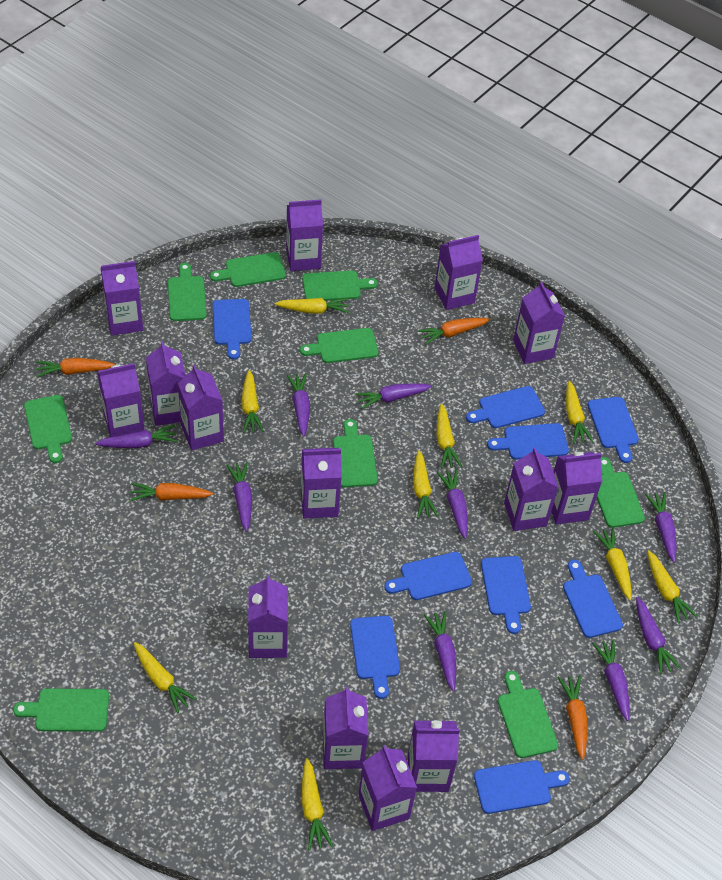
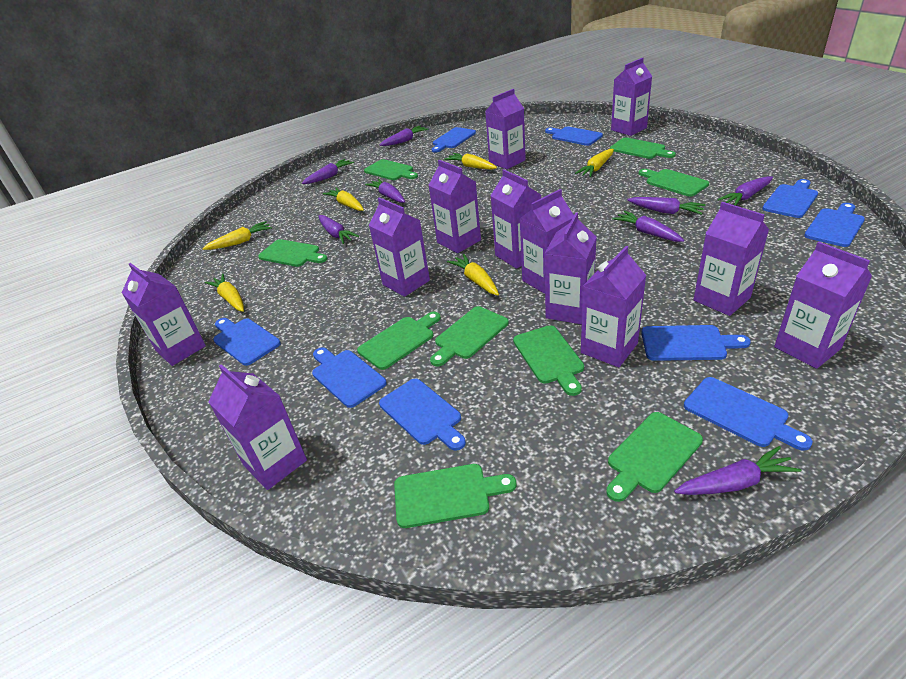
orange carrot: [36,358,115,377] [130,483,213,501] [418,318,490,345] [558,675,587,760] = 4 -> none = 0
purple carrot: [95,425,178,448] [226,462,252,532] [287,373,310,437] [355,383,432,409] [424,611,456,691] [437,469,468,539] [592,639,630,721] [636,597,681,674] [645,492,676,563] = 9 -> [302,159,354,184] [319,215,359,244] [365,179,405,203] [380,126,428,146] [612,211,684,242] [627,197,706,215] [674,446,801,495] [718,176,773,206] = 8
purple carton: [98,363,145,437] [101,261,143,336] [146,341,186,426] [178,365,224,450] [248,575,288,658] [286,199,323,271] [301,448,342,519] [323,687,368,769] [358,745,417,831] [408,720,460,792] [435,235,483,310] [504,447,559,531] [513,281,565,364] [551,452,602,524] = 14 -> [122,263,206,366] [208,364,307,490] [369,197,430,297] [428,160,481,253] [485,89,526,169] [491,169,541,269] [519,189,574,294] [544,212,597,325] [581,246,647,367] [611,58,652,136] [693,202,769,316] [774,242,872,369] = 12
yellow carrot: [134,642,196,713] [241,370,264,433] [275,298,349,314] [302,758,333,850] [413,450,439,519] [437,404,462,469] [566,381,593,444] [593,527,632,600] [647,550,697,624] = 9 -> [202,221,272,250] [205,274,244,312] [323,187,364,211] [444,153,497,170] [447,254,499,295] [575,149,614,177] = 6

